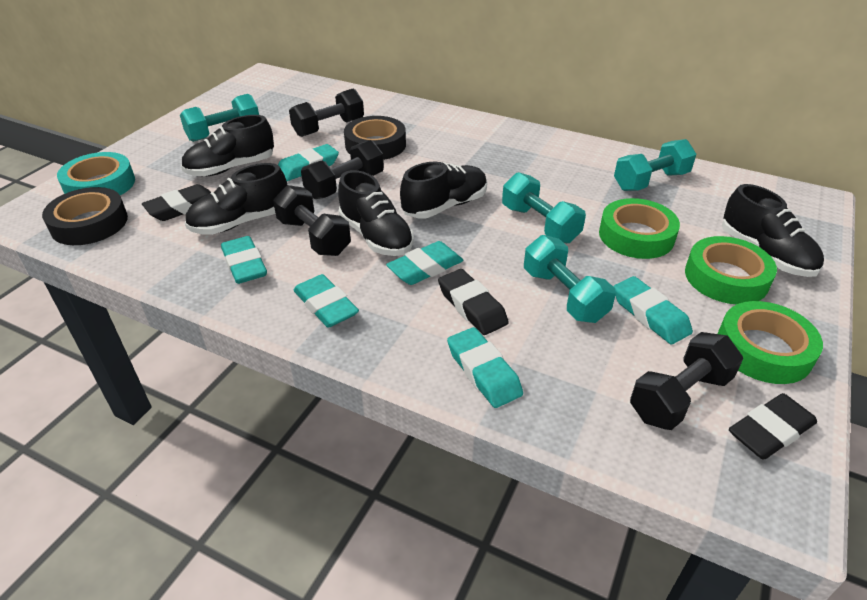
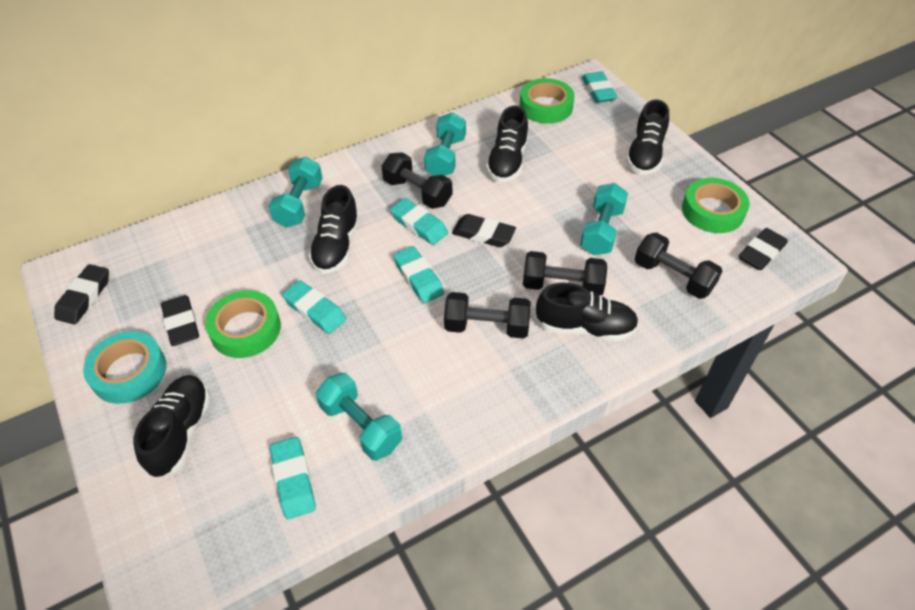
black eraser: [142,184,211,221] [438,269,509,335] [729,393,817,460] = 3 -> [54,264,109,325] [161,295,199,346] [452,214,516,247] [738,228,788,270] = 4
black tape: [42,187,128,245] [344,116,406,160] = 2 -> none = 0
turquoise eraser: [221,236,267,284] [278,144,339,181] [294,274,359,328] [386,241,463,285] [447,327,523,408] [613,276,693,344] = 6 -> [270,437,316,519] [282,280,346,334] [390,198,448,245] [393,246,444,303] [582,72,617,103] = 5

